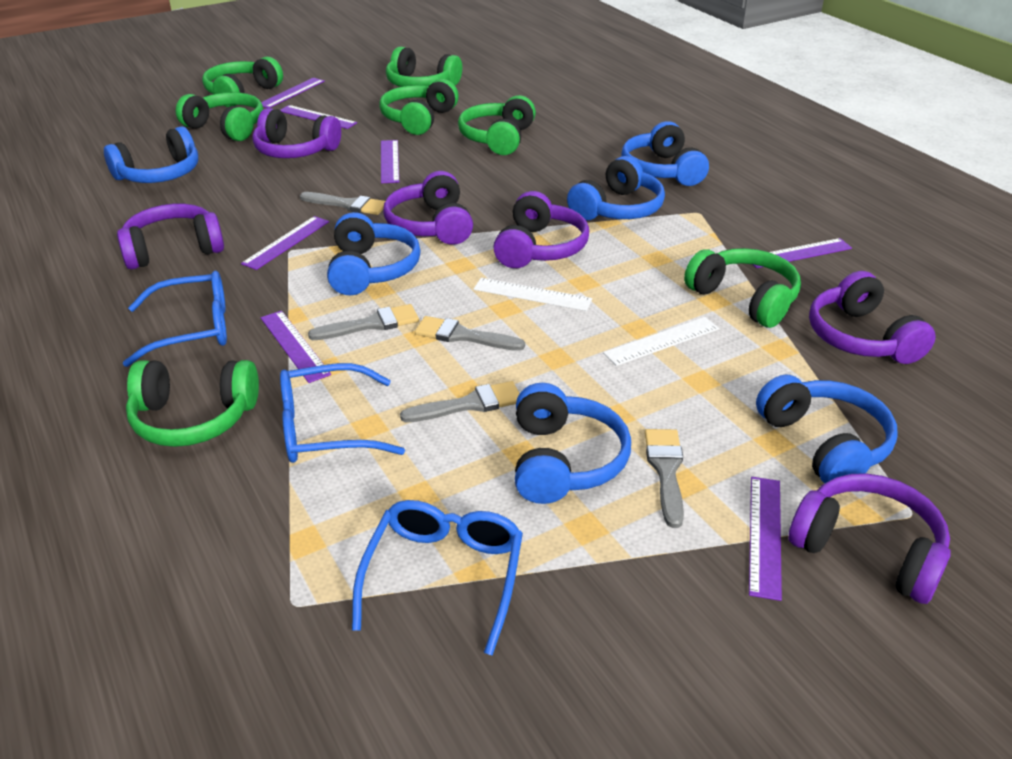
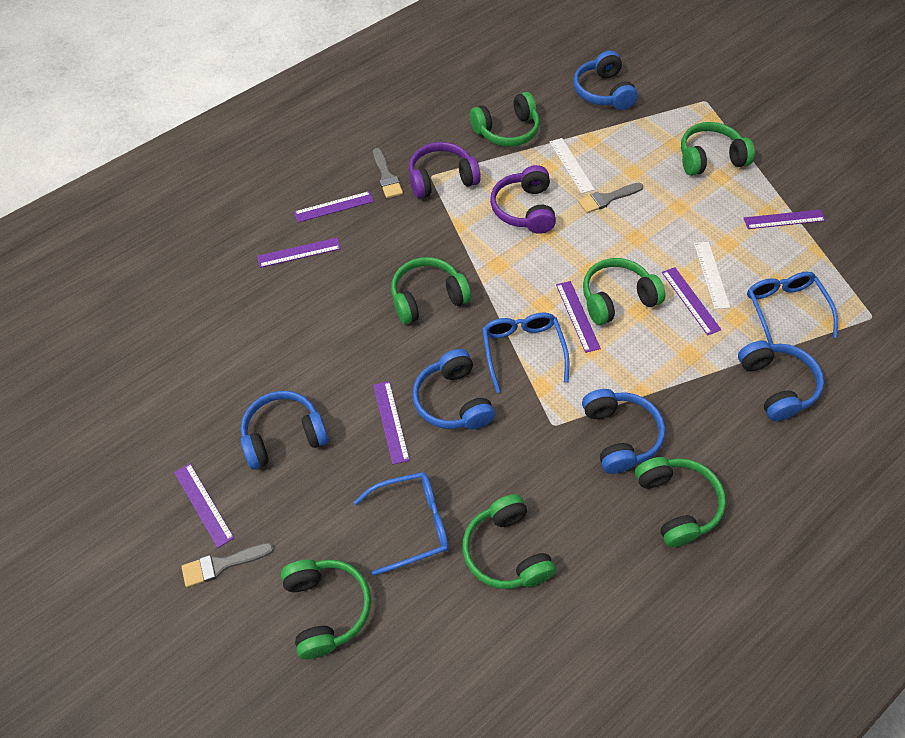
blue headphones: [104,126,198,183] [327,212,421,295] [515,383,631,504] [567,156,665,221] [621,121,709,186] [756,374,898,484] = 6 -> [241,391,329,469] [412,349,495,429] [573,51,638,110] [582,389,665,474] [738,340,824,421] = 5
grey brush: [300,192,385,215] [308,304,419,340] [400,381,520,423] [415,316,525,351] [645,429,684,528] = 5 -> [182,543,274,587] [373,148,403,198] [578,183,643,213] = 3
purple headphones: [117,204,224,269] [252,108,341,158] [383,171,473,245] [493,191,589,268] [788,473,951,604] [809,271,936,364] = 6 -> [409,142,481,199] [490,165,556,234] = 2

